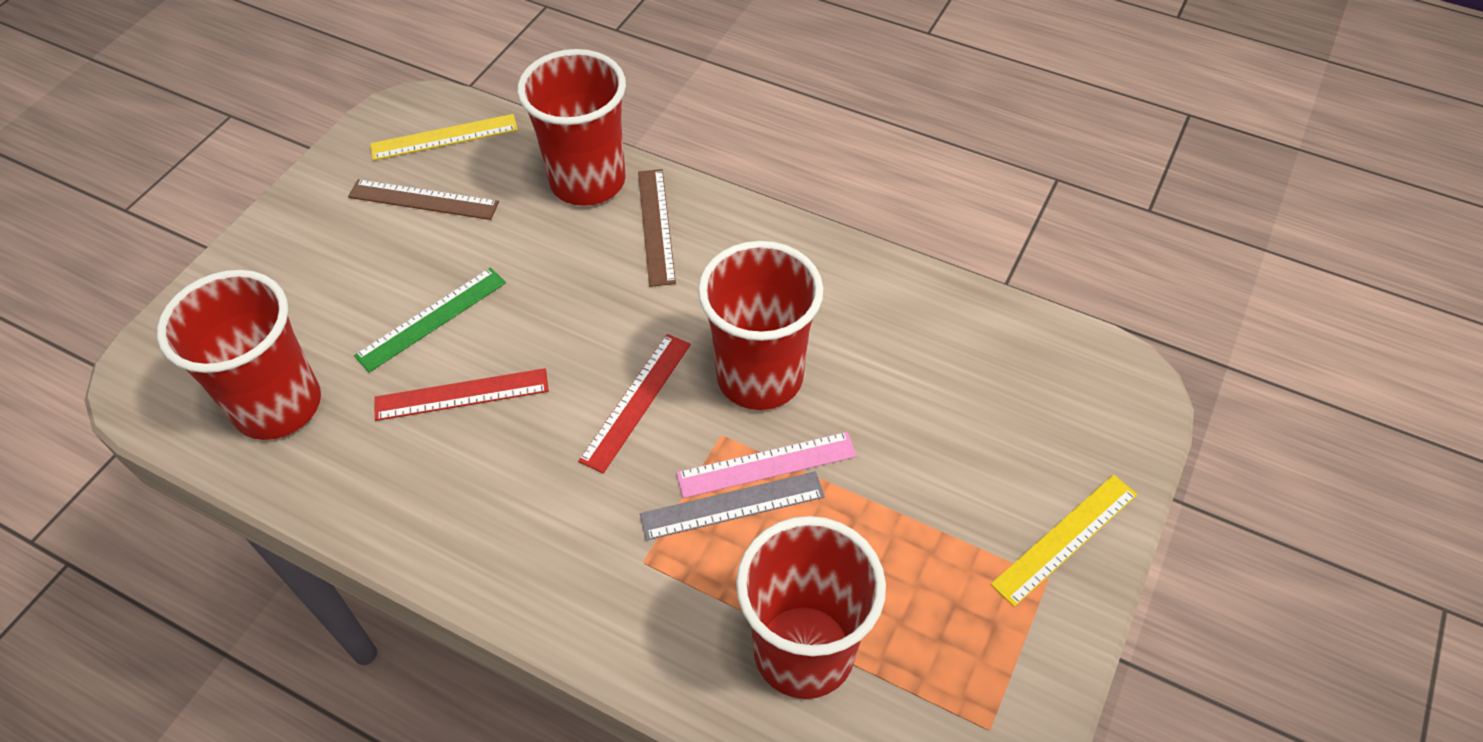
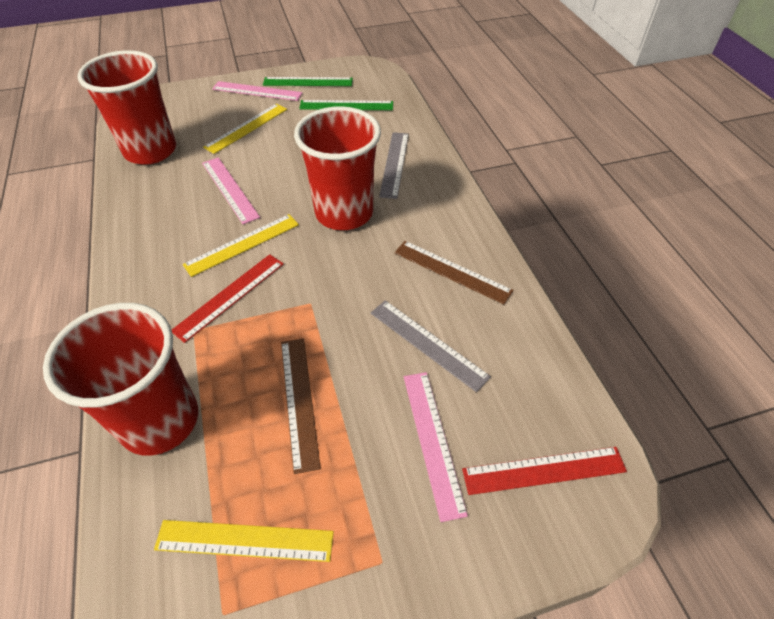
green ruler: [354,267,506,372] = 1 -> [263,77,353,86] [299,100,393,110] = 2
grey ruler: [640,471,825,541] = 1 -> [371,300,491,392] [379,132,409,199] = 2
pink ruler: [676,432,857,498] = 1 -> [202,157,260,224] [212,81,302,101] [404,372,468,522] = 3
red cup: [157,270,321,440] [517,49,626,206] [698,241,824,410] [736,516,886,699] = 4 -> [43,303,198,456] [77,50,176,165] [294,106,381,230] = 3
yellow ruler: [370,114,518,161] [990,475,1137,607] = 2 -> [154,520,334,562] [183,214,299,277] [203,104,287,154] = 3

